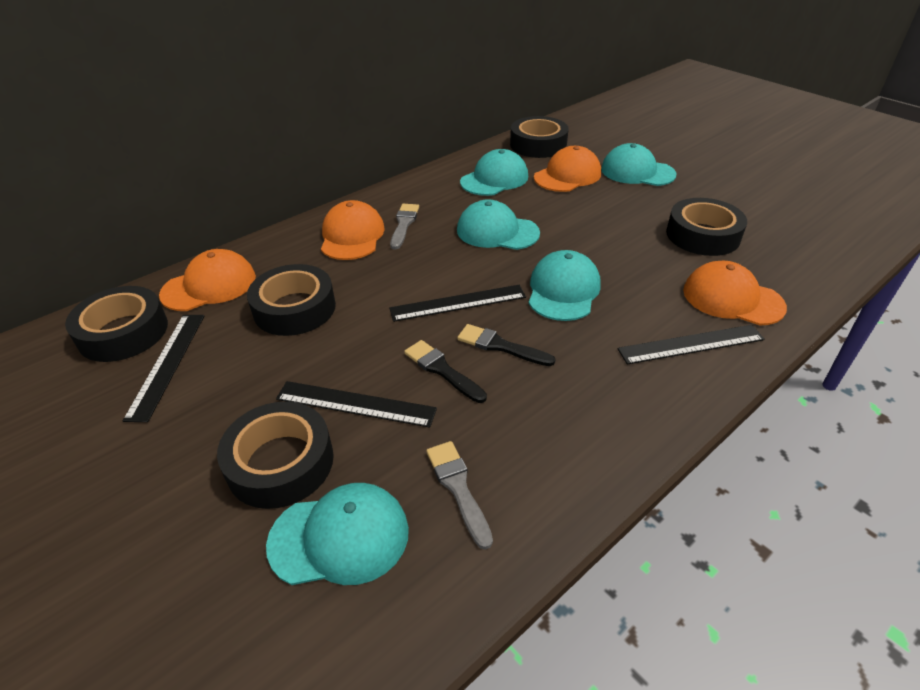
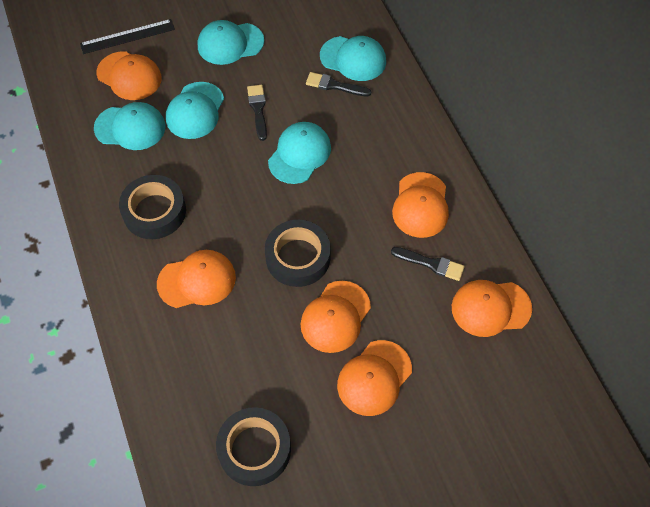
black brush: [404,340,487,403] [457,324,555,366] = 2 -> [247,85,267,141] [306,72,371,96] [391,247,465,281] = 3
black ruler: [123,315,205,422] [276,381,437,428] [389,285,526,322] [617,325,765,365] = 4 -> [80,19,175,54] = 1
black tape: [65,286,168,362] [217,402,334,509] [247,264,336,336] [510,116,569,158] [666,198,747,256] = 5 -> [119,175,186,239] [216,407,291,486] [265,220,331,287] = 3
grey brush: [390,204,419,249] [426,441,493,550] = 2 -> none = 0
orange cap: [159,249,256,311] [321,200,385,260] [534,146,601,192] [683,261,787,325] = 4 -> [96,51,162,100] [157,250,236,308] [301,281,371,353] [337,340,412,416] [392,172,449,238] [452,280,532,337] = 6

